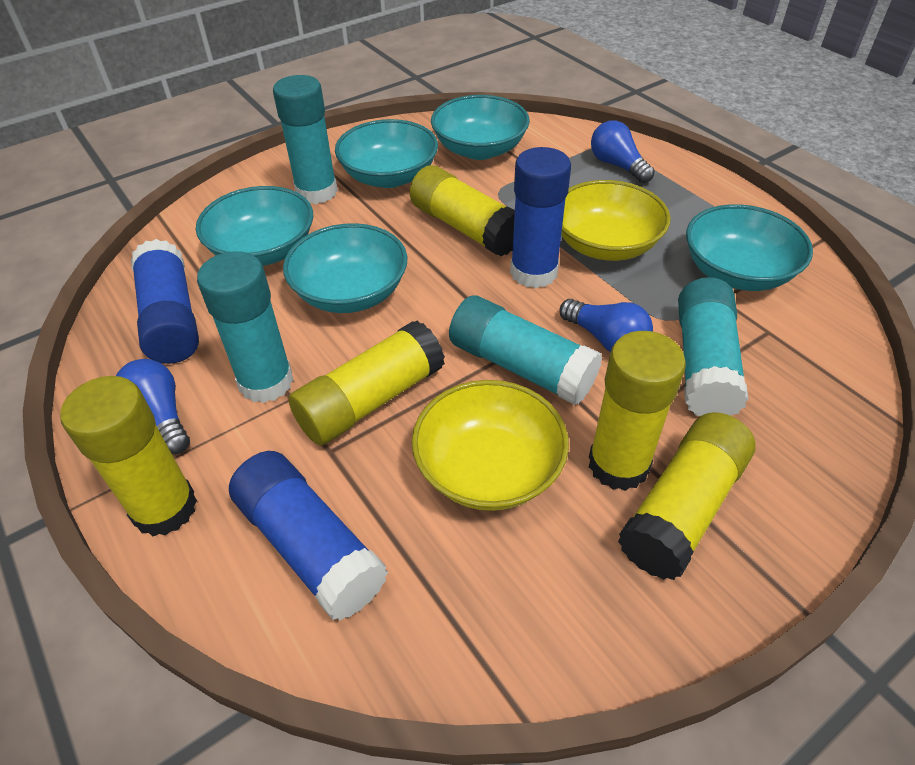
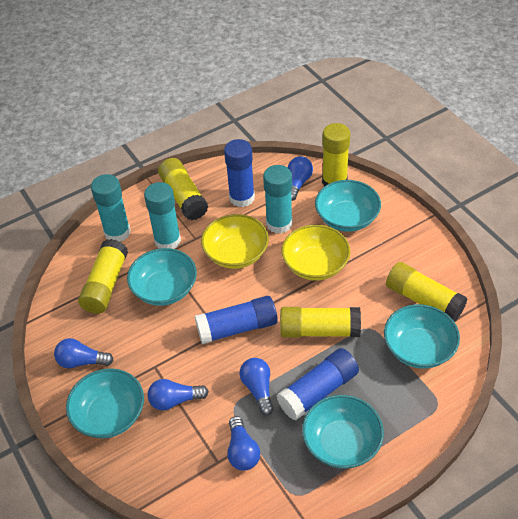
blue light bulb: [116,359,190,454] [560,299,653,352] [591,121,655,183] = 3 -> [54,338,114,368] [148,379,209,410] [227,416,260,471] [240,358,274,416] [288,156,313,201] = 5
turquoise glue stick: [197,251,293,403] [273,75,338,204] [449,295,602,405] [678,277,748,416] = 4 -> [91,174,131,242] [144,182,181,249] [263,165,292,234] = 3

